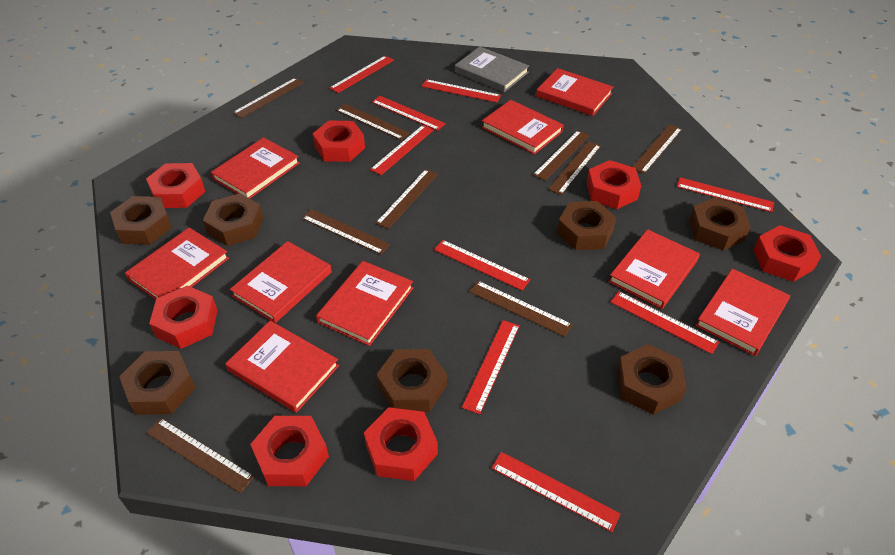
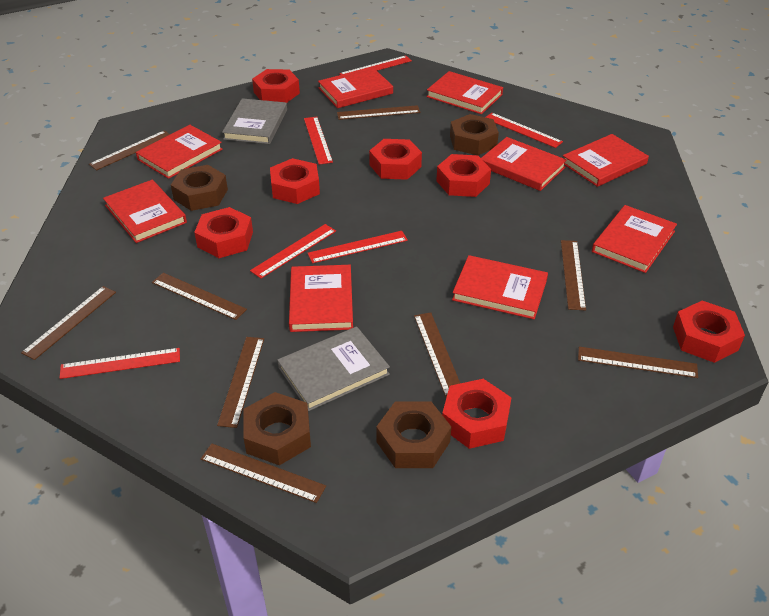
brown nut: [110,196,172,245] [119,351,196,415] [203,193,263,246] [376,349,447,412] [557,201,616,250] [617,344,687,415] [689,197,751,251] = 7 -> [171,165,228,211] [243,392,311,465] [376,402,451,468] [450,114,499,155] = 4
grey book: [455,47,529,92] = 1 -> [222,98,287,144] [277,326,390,411] = 2
red ruler: [330,56,394,93] [370,125,434,175] [372,96,446,131] [422,79,501,103] [434,240,530,291] [462,320,520,414] [492,452,621,532] [611,291,719,354] [677,177,774,212] = 9 -> [60,348,180,379] [250,224,336,279] [304,117,333,165] [307,231,408,263] [339,55,412,75] [486,113,563,148] = 6

